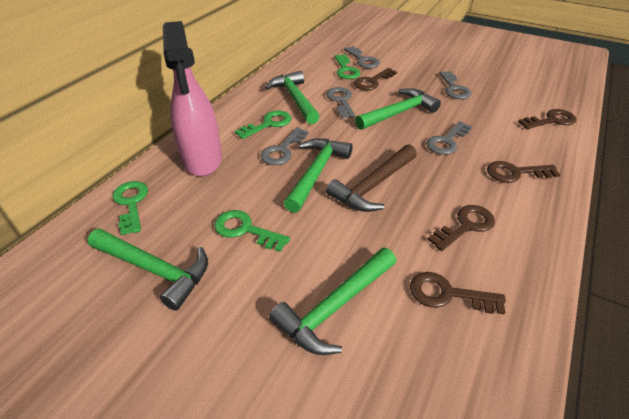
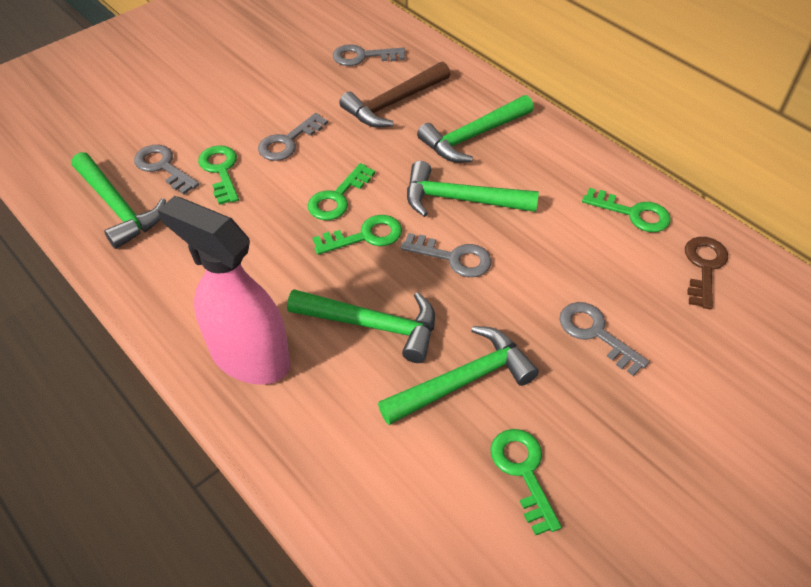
brown key: [354,68,397,90] [410,272,506,314] [428,205,495,251] [487,161,560,183] [518,109,576,129] = 5 -> [685,237,728,309] = 1
green key: [112,181,148,235] [214,210,290,252] [235,111,291,139] [334,55,360,79] = 4 -> [198,145,239,205] [308,163,375,220] [313,215,402,255] [490,429,562,535] [582,188,671,232] = 5

